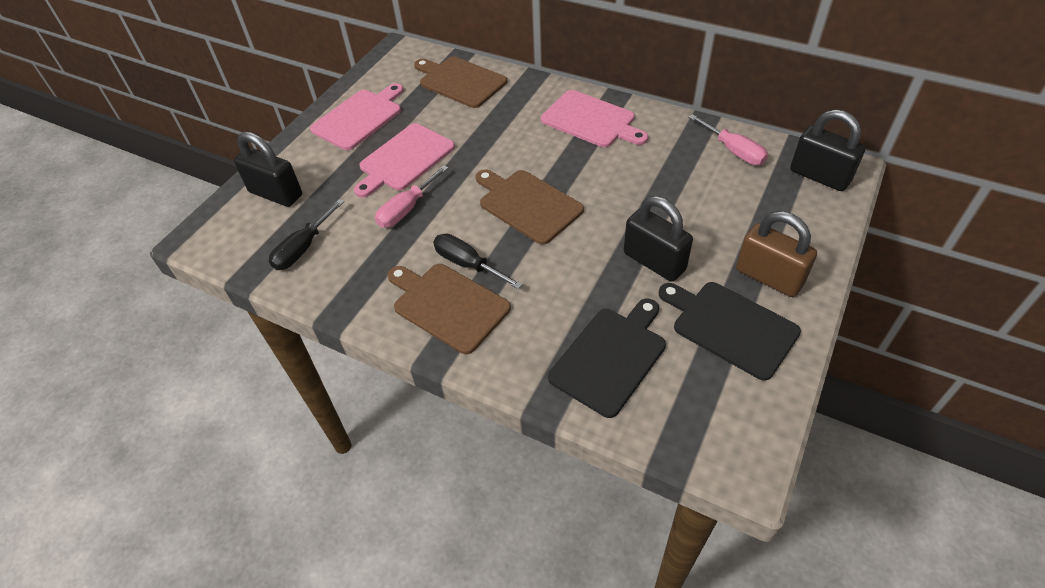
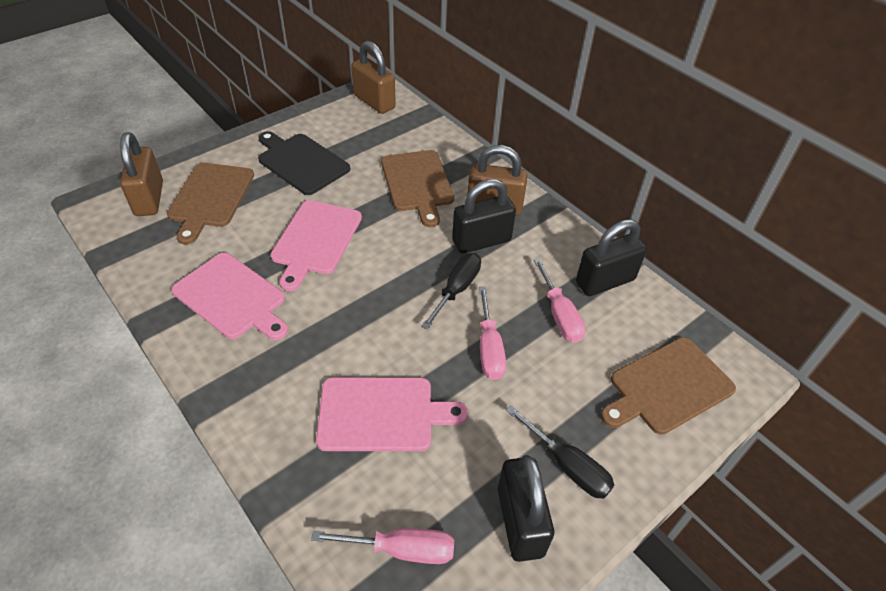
black cutting board: [548,299,666,418] [659,282,801,381] = 2 -> [258,131,351,195] = 1
brown padlock: [736,211,817,297] = 1 -> [120,132,163,216] [351,41,396,114] [468,145,528,216] = 3
pink screwdriver: [375,165,448,228] [688,114,768,165] = 2 -> [311,528,454,564] [479,286,506,380] [534,258,586,343] = 3

